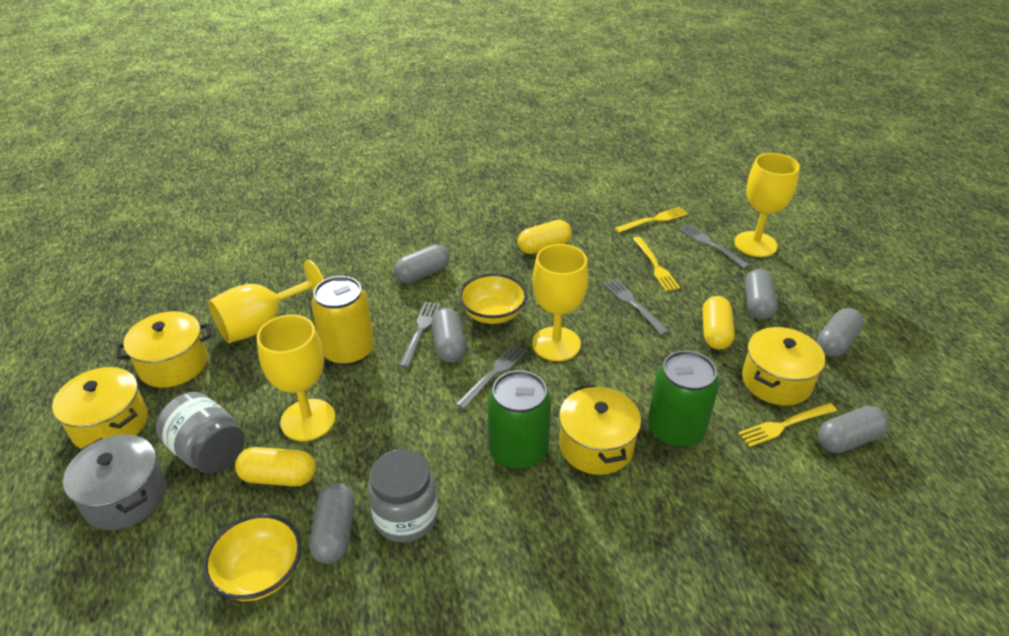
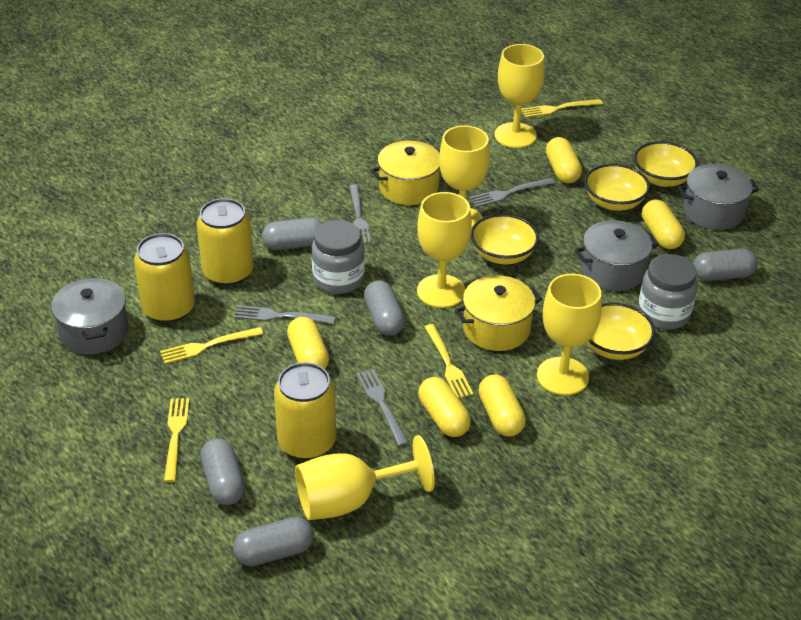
green can: [488,370,551,470] [648,350,719,448] = 2 -> none = 0
grey capsule: [309,483,355,564] [394,244,450,283] [432,308,466,363] [745,269,778,319] [817,308,864,357] [818,406,889,453] = 6 -> [200,438,245,505] [233,517,314,566] [262,217,323,250] [364,280,405,336] [693,248,758,281] = 5
grey pot: [63,435,166,530] = 1 -> [51,277,128,354] [575,220,659,291] [678,164,759,230] = 3
yellow bowl: [203,514,301,601] [459,273,527,324] = 2 -> [470,214,539,264] [584,164,650,211] [587,303,655,360] [634,141,698,187] = 4
yellow can: [311,276,374,366] = 1 -> [134,233,195,323] [197,198,254,286] [274,362,336,460] = 3
yellow capsule: [235,447,316,486] [518,220,572,254] [702,296,735,349] = 3 -> [287,317,329,369] [418,377,471,437] [478,374,526,436] [546,137,582,183] [642,199,685,249] = 5
yellow fork: [614,207,688,233] [633,237,680,291] [738,403,837,447] = 3 -> [160,327,263,364] [164,398,190,482] [425,324,474,398] [521,99,603,118] = 4
yellow goblet: [208,259,324,343] [257,314,335,441] [532,244,588,361] [734,153,800,257] = 4 -> [295,435,435,520] [417,192,472,308] [439,125,490,229] [494,44,545,148] [537,274,602,395] = 5
yellow pot: [52,367,148,449] [117,311,211,388] [559,385,641,475] [742,327,825,406] = 4 -> [371,141,440,205] [455,275,542,351] = 2

